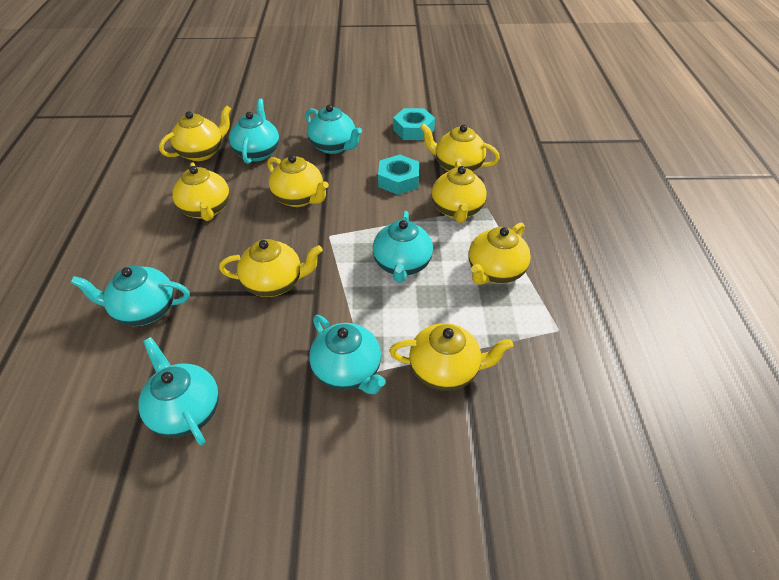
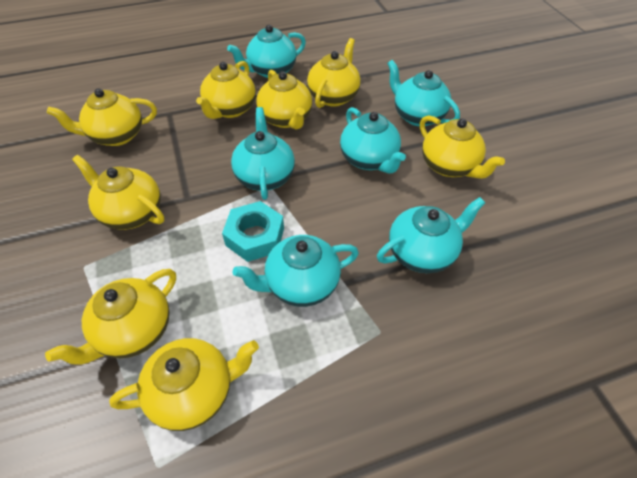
turquoise nut: [378,155,419,195] [393,108,435,140] = 2 -> [222,201,284,262] = 1

